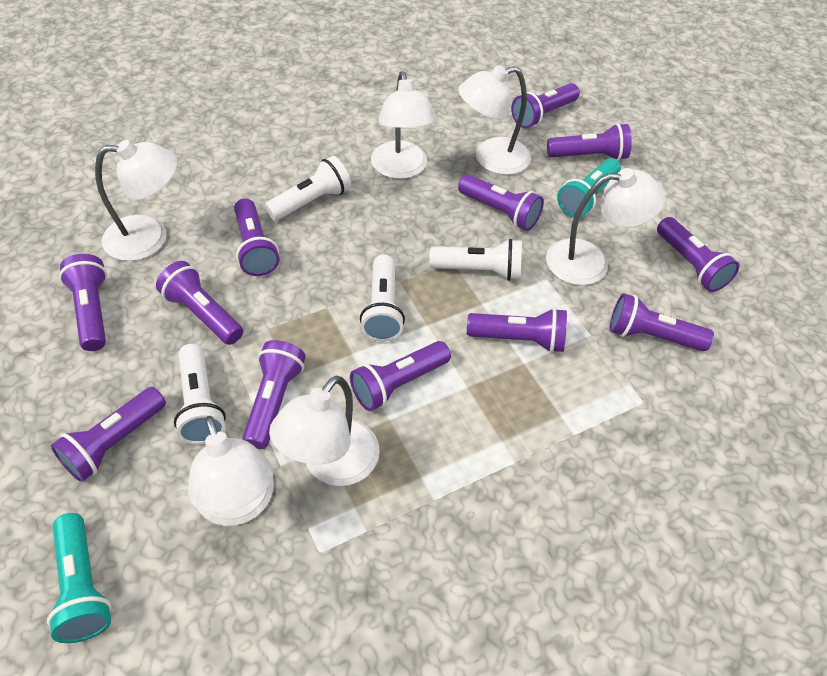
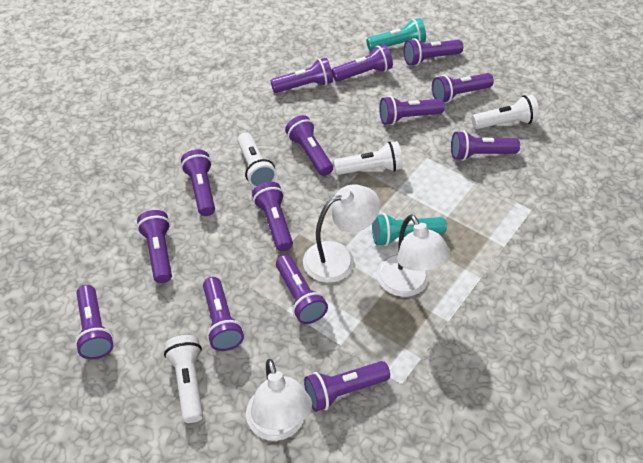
purple flashlight: [51,387,166,482] [59,254,107,351] [156,261,243,345] [234,198,279,276] [242,340,306,449] [350,341,451,411] [458,174,544,231] [467,308,567,353] [511,83,580,128] [547,123,632,161] [610,293,714,351] [657,217,739,292] = 12 -> [75,285,114,359] [137,210,172,283] [181,149,215,216] [203,277,244,351] [252,182,293,252] [270,58,333,93] [276,255,328,324] [285,115,333,176] [304,361,390,412] [332,44,393,82] [379,96,445,125] [403,38,463,66] [432,73,494,103] [451,130,520,161] = 14
white lamp: [95,140,178,261] [188,416,273,526] [269,376,380,486] [371,71,437,179] [458,65,531,175] [546,168,665,285] = 6 -> [246,359,312,441] [303,184,380,283] [377,214,451,297] = 3

